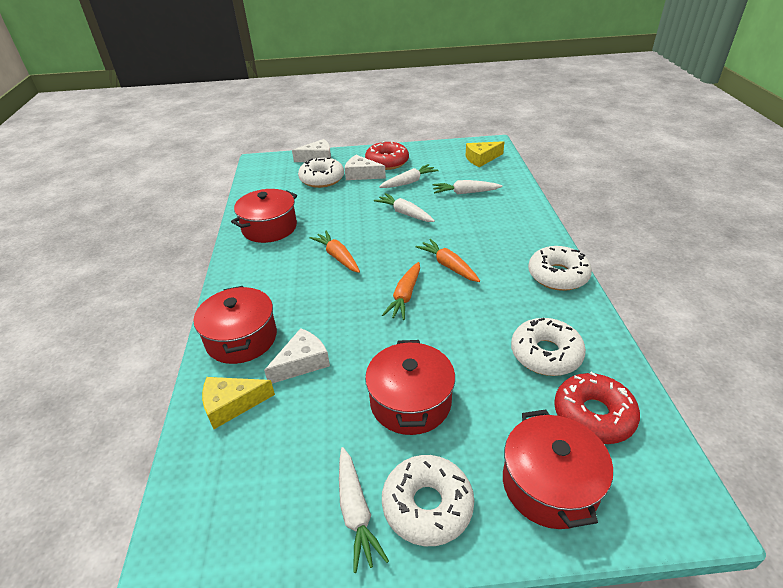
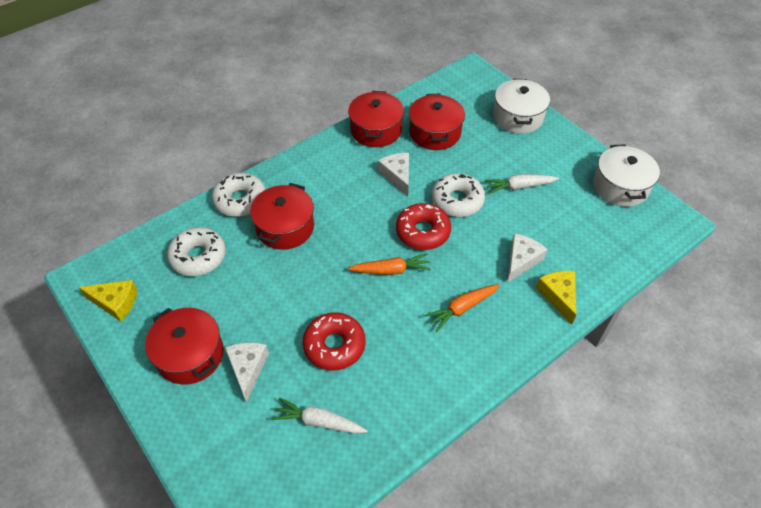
orange carrot: [310,231,360,273] [382,262,420,320] [416,239,480,282] = 3 -> [348,253,431,275] [424,284,500,332] = 2
white carrot: [339,447,389,573] [374,193,435,222] [379,164,439,188] [433,180,502,194] = 4 -> [272,398,368,434] [485,174,559,194] = 2
white donut: [298,158,344,188] [382,455,474,546] [511,318,586,376] [528,246,592,291] = 4 -> [167,227,226,276] [212,173,265,217] [432,173,485,217] = 3
white pot: none = 0 -> [493,78,550,134] [593,144,660,207] = 2

